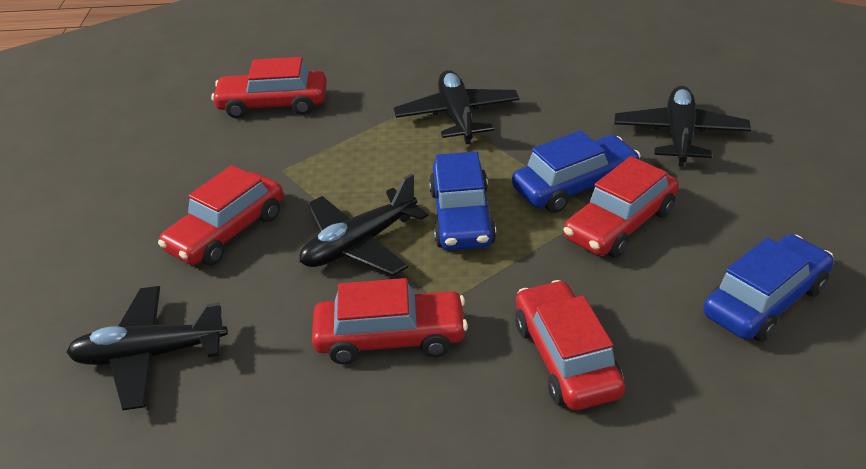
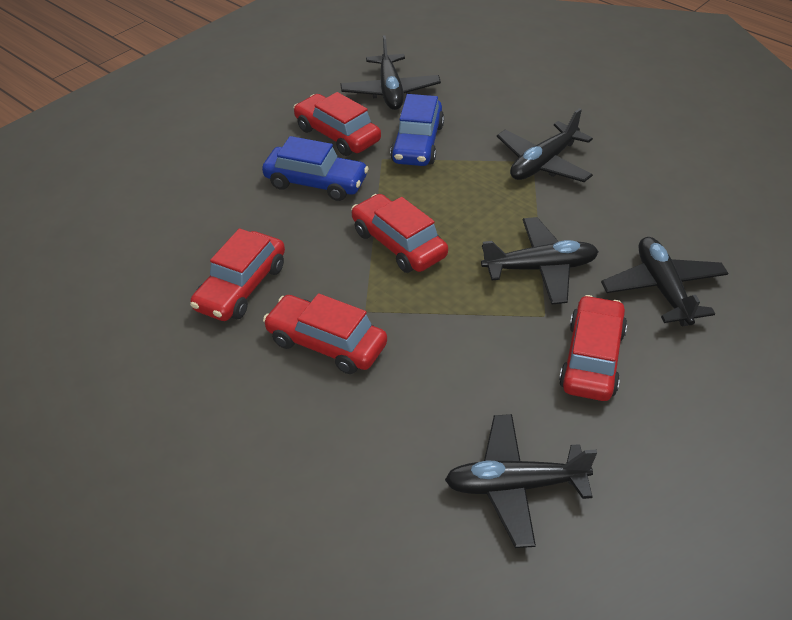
black plane: [66,286,228,410] [300,174,428,276] [394,70,520,144] [614,86,751,167] = 4 -> [340,35,441,110] [445,414,597,548] [481,217,599,304] [497,108,593,182] [601,237,728,326] = 5
blue car: [429,151,496,251] [512,130,641,213] [703,234,833,342] = 3 -> [262,136,369,201] [390,94,444,166] = 2

